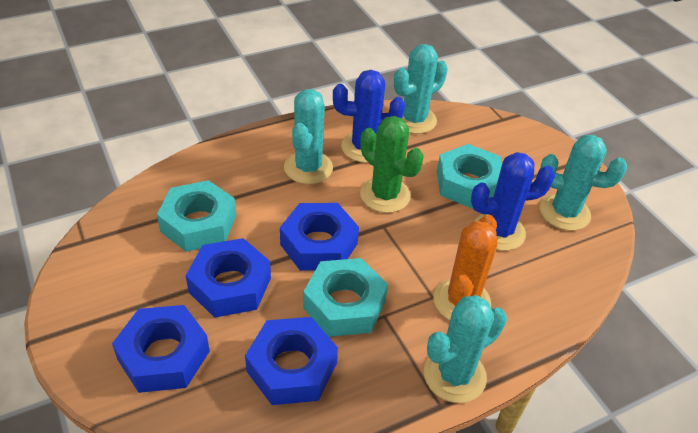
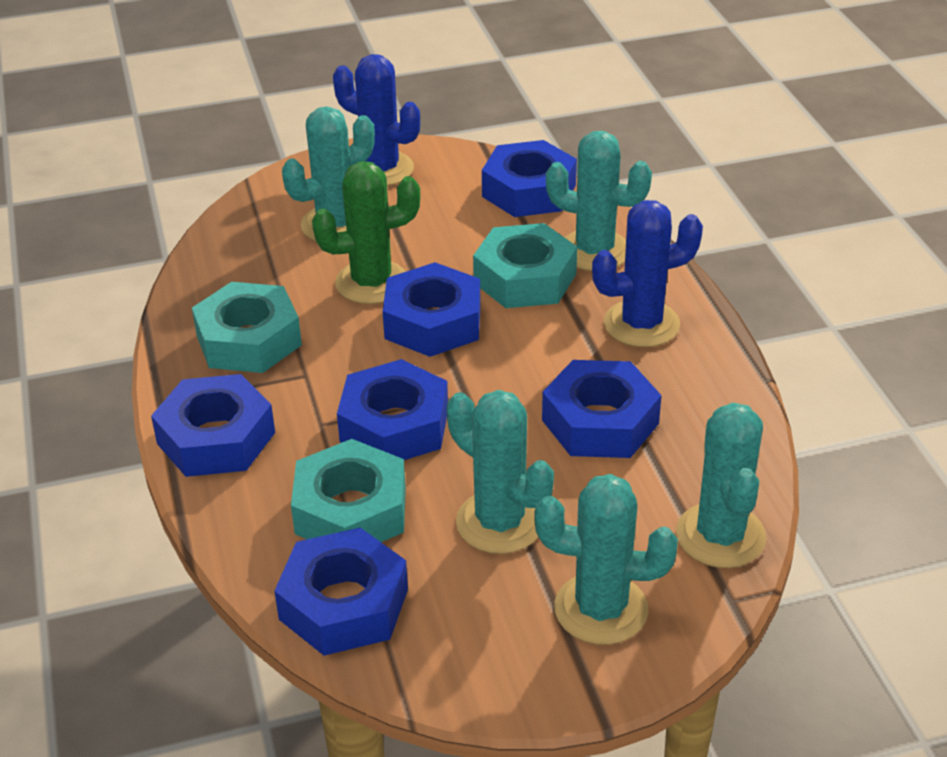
blue nut: [112,305,210,393] [186,238,271,318] [245,317,338,405] [280,203,359,271] = 4 -> [151,374,275,477] [274,528,408,656] [337,359,448,460] [383,262,481,357] [482,140,577,217] [542,360,662,458] = 6
orange cactus: [433,215,498,320] = 1 -> none = 0
turquoise cactus: [284,89,333,184] [394,44,448,134] [424,295,507,403] [540,135,627,231] = 4 -> [282,106,375,241] [447,390,554,554] [535,474,678,645] [546,131,652,271] [676,403,766,568] = 5

